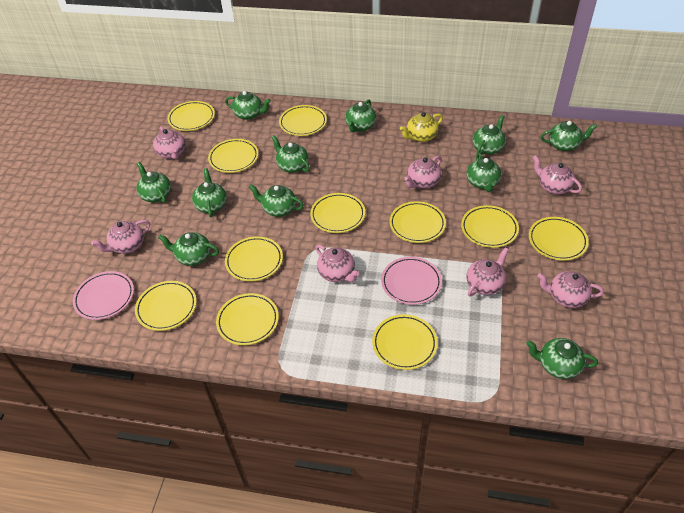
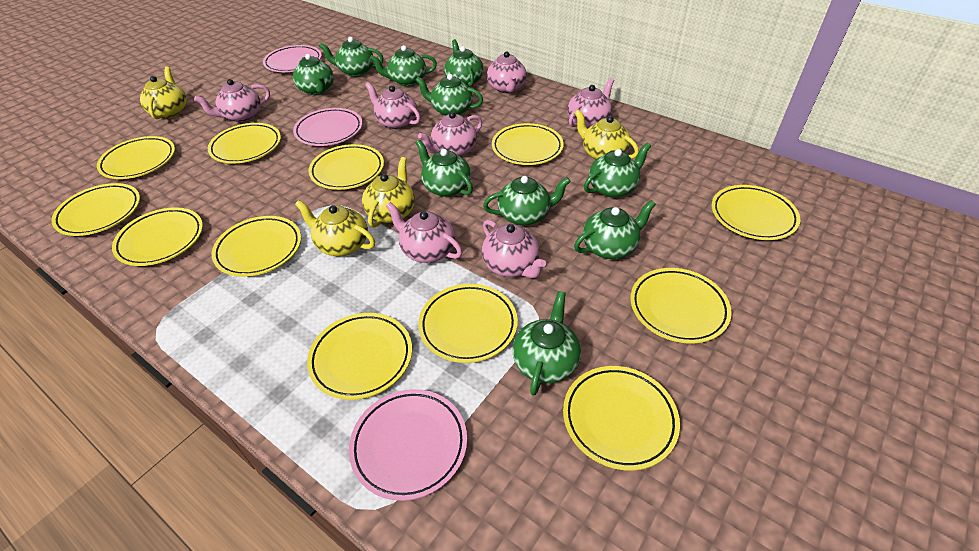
green teapot: [137,162,171,203] [158,232,219,266] [192,168,227,217] [225,91,271,120] [249,184,304,217] [271,135,310,173] [345,99,376,132] [467,153,501,192] [473,115,506,155] [526,338,598,379] [540,121,597,151] = 11 -> [293,54,334,95] [319,37,383,77] [370,45,437,86] [415,74,483,116] [416,140,473,197] [444,39,484,87] [483,176,571,226] [512,291,581,396] [574,200,656,259] [584,143,651,198] = 10
pink plate: [73,271,134,320] [381,257,442,305] = 2 -> [263,45,322,72] [293,108,363,146] [349,389,467,501] = 3
yellow plate: [135,281,197,331] [167,101,215,131] [208,139,258,173] [216,293,279,345] [225,236,283,282] [279,105,327,136] [310,193,365,233] [372,314,438,370] [390,201,446,243] [461,205,519,248] [529,217,589,261] = 11 -> [51,183,140,236] [97,136,175,179] [112,207,203,266] [208,123,281,164] [212,216,301,277] [307,313,412,400] [308,144,384,190] [418,284,518,363] [492,123,564,165] [563,366,680,471] [630,268,732,344] [712,185,800,240] = 12
yellow teapot: [400,112,443,142] = 1 -> [140,67,187,119] [295,200,375,256] [362,157,415,228] [574,109,639,160] = 4

